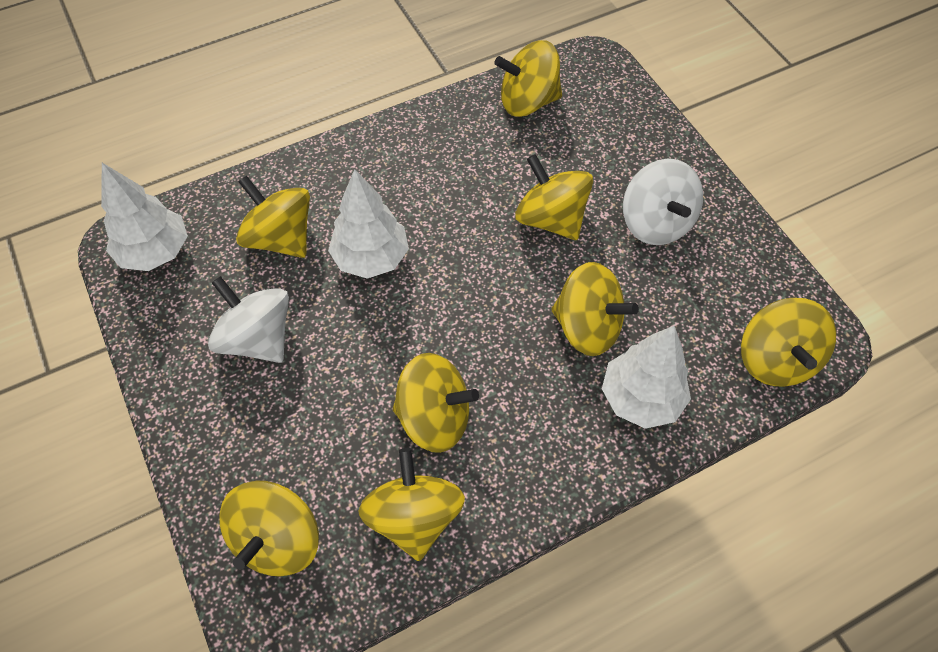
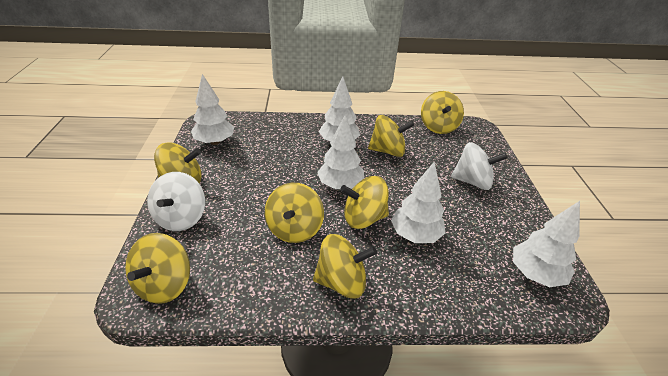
white tree: [101,163,188,271] [328,169,409,279] [602,326,691,429] = 3 -> [191,74,234,145] [317,115,364,189] [319,76,360,141] [391,162,445,243] [513,201,580,287] = 5
yellow spinning top: [220,481,319,576] [236,175,310,258] [359,448,465,561] [393,353,479,453] [495,40,562,117] [516,154,593,240] [551,262,639,356] [741,298,836,387] = 8 -> [125,233,190,304] [154,142,202,183] [265,183,324,243] [313,234,377,299] [340,176,389,229] [368,115,414,157] [421,91,464,134] = 7

